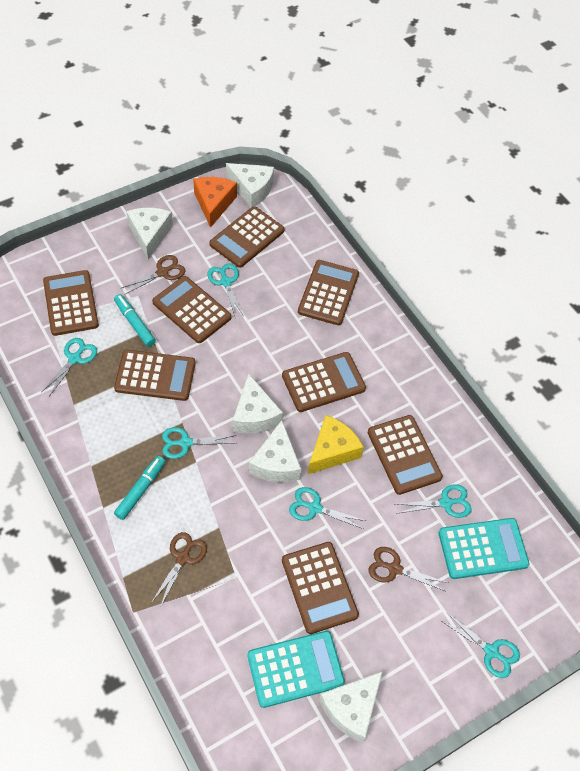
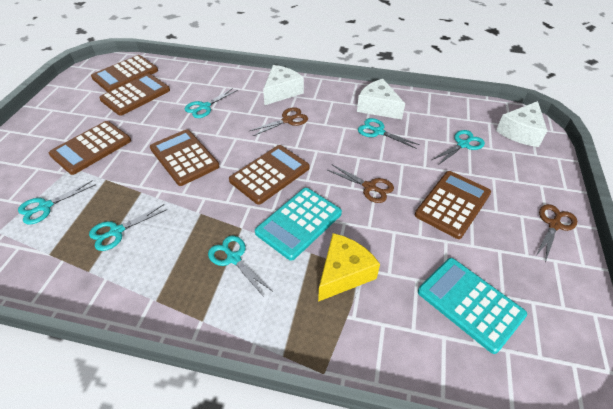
brown calculator: [43,270,99,336] [114,350,196,401] [152,276,232,343] [209,206,285,268] [282,352,366,412] [282,542,359,634] [298,260,359,325] [368,415,443,495] = 8 -> [49,121,131,175] [91,55,158,92] [99,73,170,116] [150,129,220,186] [229,145,310,205] [415,171,491,239] = 6
orange cheese: [193,177,237,228] = 1 -> none = 0
turquoise marker: [114,294,156,347] [114,456,165,520] = 2 -> none = 0
white cheese: [126,208,173,260] [226,163,274,207] [233,374,283,434] [249,420,301,482] [319,671,383,743] = 5 -> [263,65,304,105] [357,79,405,120] [496,101,547,147] = 3

